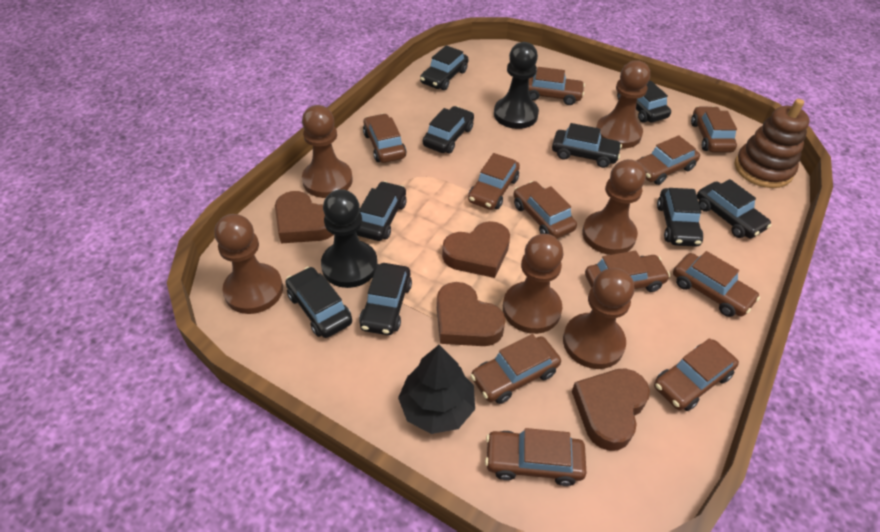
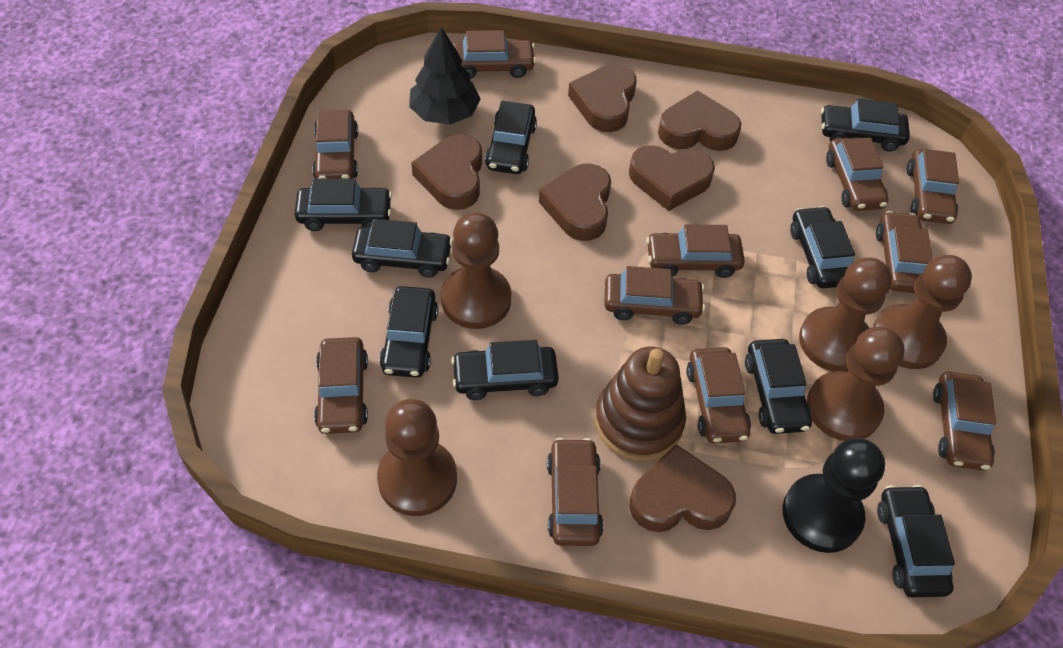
black pawn: [321,189,378,288] [494,42,539,129] = 2 -> [783,438,885,553] = 1
brown heart: [275,191,334,243] [437,282,506,346] [442,221,510,278] [572,368,650,451] = 4 -> [411,134,482,210] [539,163,611,241] [568,64,637,132] [629,145,715,211] [629,444,736,532] [658,90,741,151] = 6
brown pawn: [214,214,283,314] [302,105,353,198] [503,234,564,334] [563,268,634,369] [582,159,646,255] [596,60,650,149] = 6 -> [377,399,457,516] [441,212,511,329] [799,257,892,371] [807,326,905,441] [873,255,972,369] = 5

